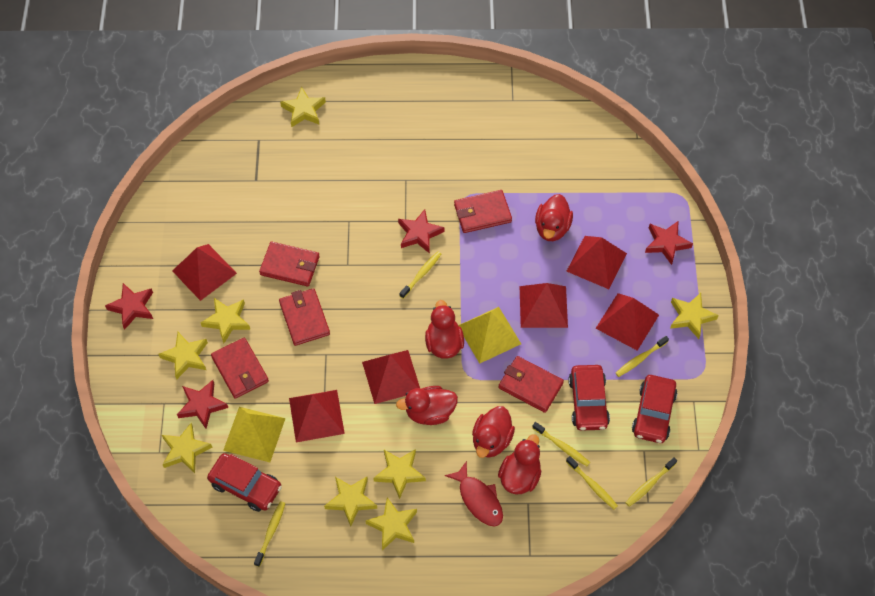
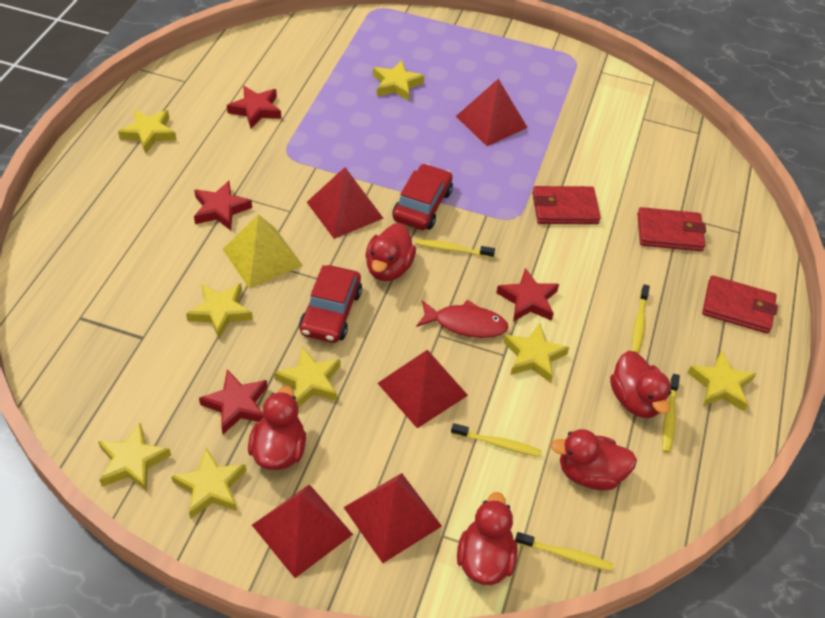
red car: [207,453,282,512] [568,365,610,431] [632,375,677,443] = 3 -> [299,265,362,343] [393,164,453,230] = 2
red pyramid: [172,244,237,301] [289,390,345,442] [362,350,420,404] [520,283,568,328] [567,236,627,289] [596,293,659,351] = 6 -> [252,484,353,578] [307,167,384,239] [343,473,442,563] [378,350,468,428] [456,79,528,146] = 5
red wallet: [211,338,269,399] [259,242,320,287] [279,288,330,346] [454,190,512,233] [499,356,564,413] = 5 -> [532,186,601,224] [637,207,706,251] [702,275,778,334] = 3
yellow pyramid: [223,407,286,462] [458,307,521,364] = 2 -> [223,214,303,289] = 1
yellow toothbrush: [254,501,286,567] [400,251,441,299] [533,422,590,466] [566,456,618,509] [616,336,669,377] [625,457,677,507] = 6 -> [415,239,495,258] [451,423,542,457] [515,532,613,571] [632,284,650,354] [662,374,680,453] = 5

